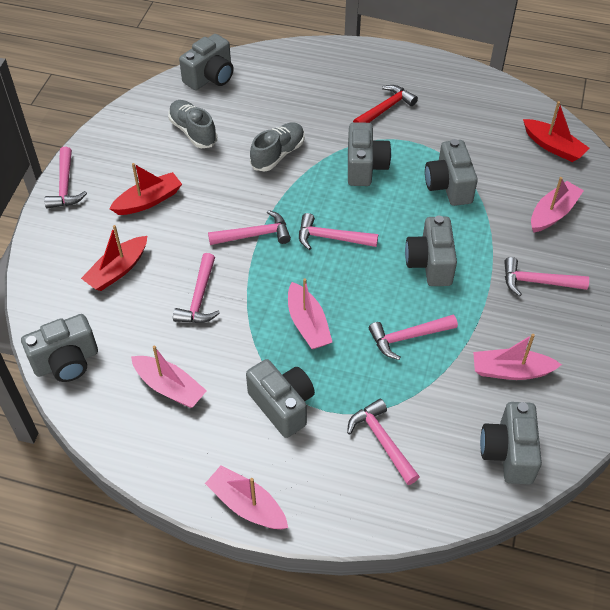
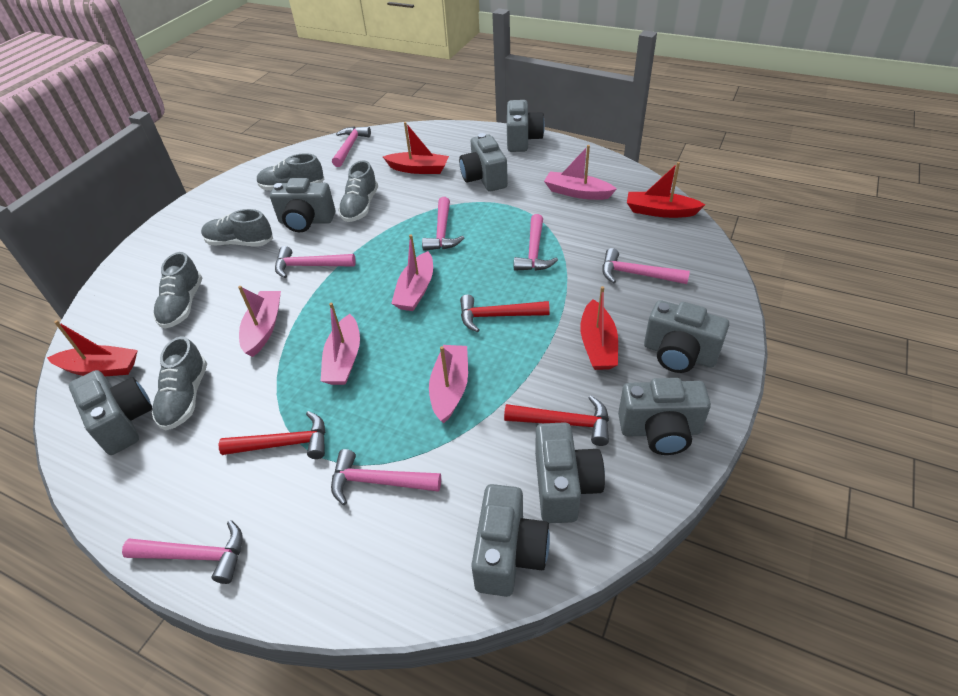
grey camera: [21,314,98,382] [179,34,234,90] [246,359,315,438] [348,122,391,186] [405,216,457,286] [425,139,478,206] [480,402,542,485] = 7 -> [69,370,152,455] [270,178,335,232] [459,133,508,191] [471,484,550,597] [507,100,545,152] [535,422,605,523] [618,378,711,455] [644,300,729,373] = 8
grey shoe: [168,100,217,148] [250,122,305,172] = 2 -> [152,336,207,430] [153,252,202,329] [201,209,273,246] [257,153,325,190] [338,160,378,222] = 5
red boat: [81,225,147,291] [109,163,182,215] [523,101,590,162] = 3 -> [47,320,138,376] [383,122,449,174] [580,286,618,370] [627,162,705,218] = 4
red hammer: [353,85,418,123] = 1 -> [219,411,325,459] [460,295,550,332] [504,396,609,446] = 3

